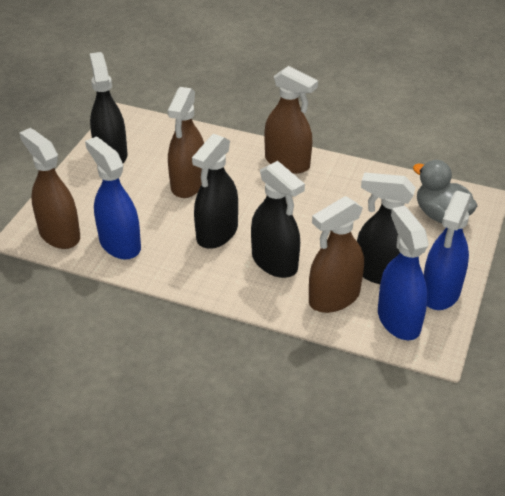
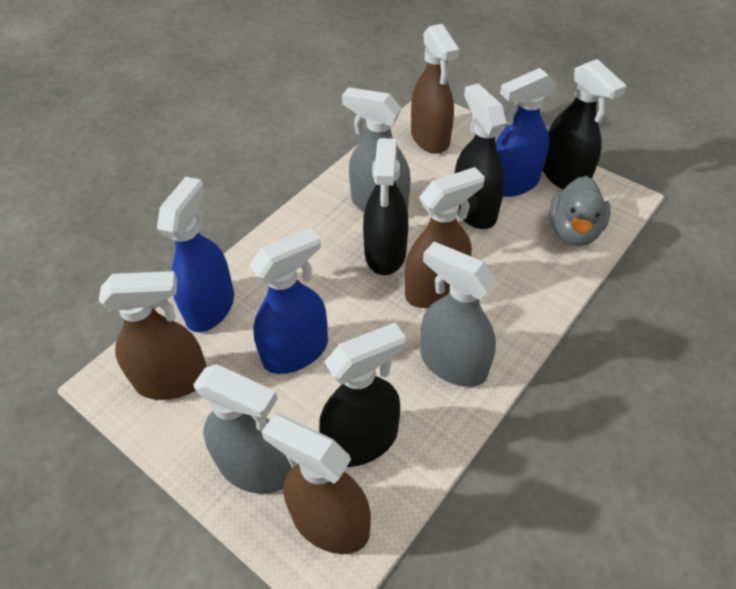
grey spray bottle: none = 0 -> [193,364,292,494] [342,87,411,212] [420,242,497,387] = 3

